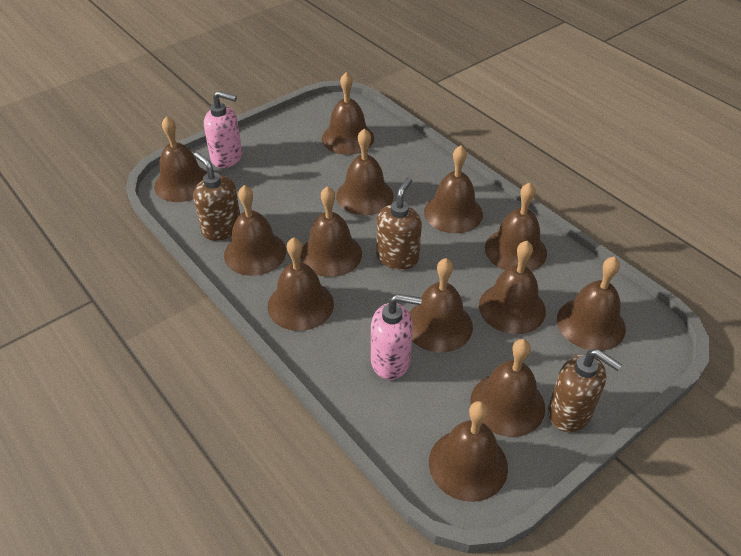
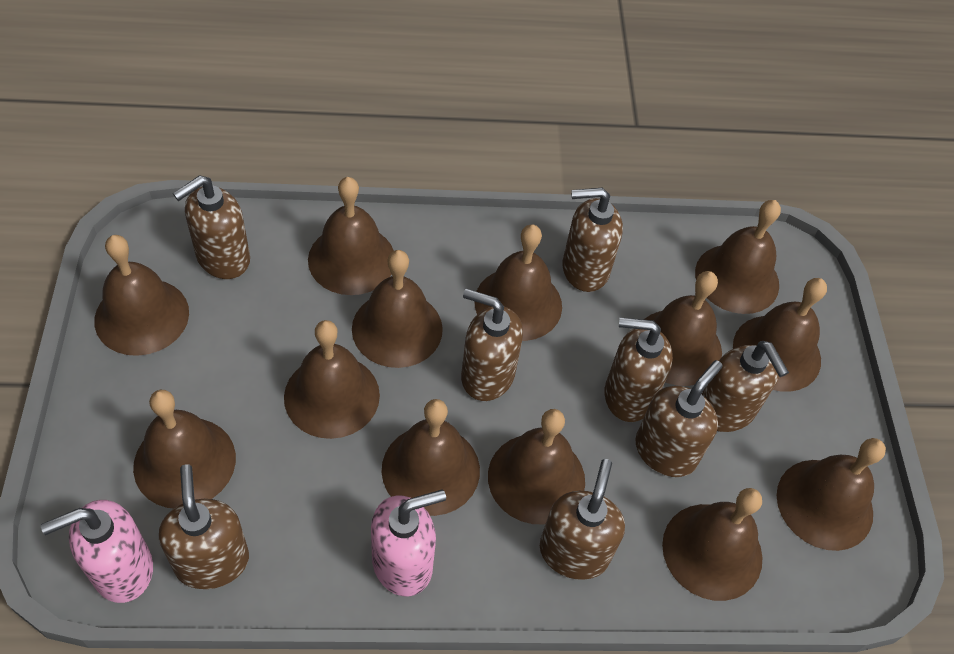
brown soap dispenser: [193,152,240,241] [377,178,422,270] [548,349,622,432] = 3 -> [159,464,249,589] [173,175,250,279] [461,289,523,401] [540,459,625,580] [562,188,623,292] [605,317,673,422] [636,360,723,477] [702,341,789,432] = 8

